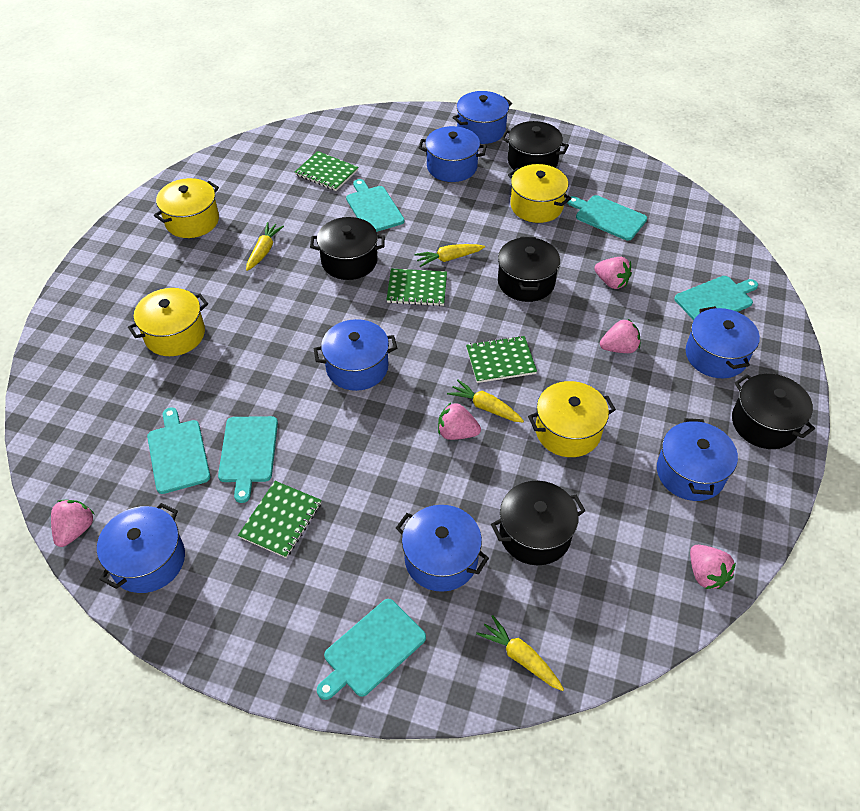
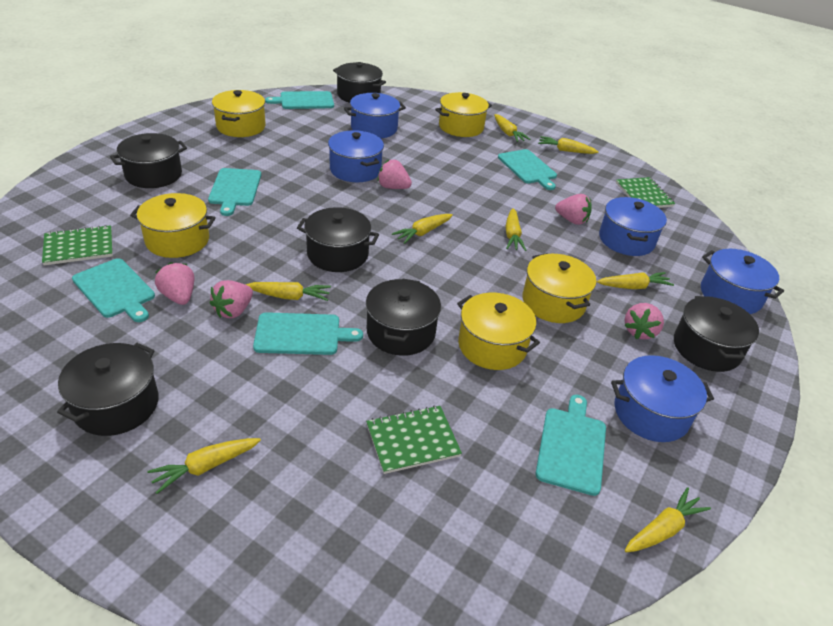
black pot: [310,217,385,280] [491,481,586,565] [498,237,560,302] [501,121,569,170] [732,374,815,449] = 5 -> [57,343,159,436] [110,133,187,188] [297,207,379,272] [333,62,386,103] [366,278,441,356] [674,296,759,372] = 6
blue pot: [97,503,185,593] [314,319,397,391] [396,505,489,592] [419,126,487,182] [453,91,512,144] [657,418,738,501] [686,306,760,378] = 7 -> [328,130,384,182] [344,93,406,139] [599,197,667,256] [611,355,714,442] [701,249,784,314] = 5
green notebook: [238,481,322,558] [295,151,359,191] [386,269,447,306] [466,335,537,383] = 4 -> [42,225,113,265] [366,405,462,474] [616,177,675,208] = 3
yellow carrot: [246,222,284,271] [414,244,485,267] [447,380,524,422] [476,615,564,691] = 4 -> [147,438,261,494] [245,282,331,301] [392,214,453,244] [494,114,530,142] [505,208,526,251] [538,136,599,154] [597,272,674,289] [625,487,711,552] = 8
yellow pot: [128,288,208,356] [154,178,219,238] [508,164,571,223] [528,381,616,457] = 4 -> [130,193,216,258] [212,90,266,137] [435,92,492,137] [457,293,540,370] [522,253,596,323] = 5

